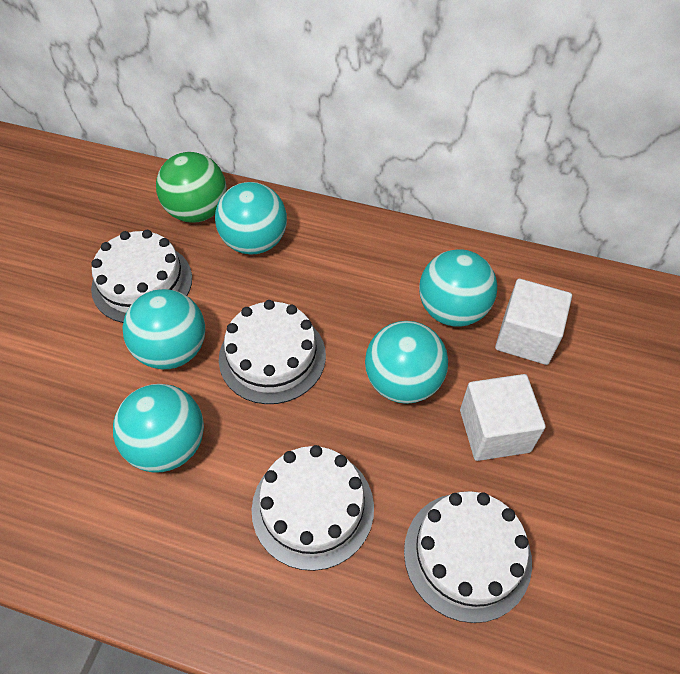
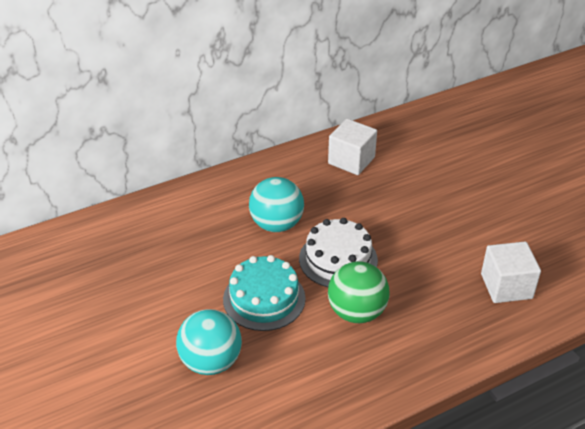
turquoise ball: [113,384,204,473] [122,289,205,369] [215,182,287,254] [365,321,448,404] [419,249,497,327] = 5 -> [176,309,242,375] [249,177,304,232] = 2
turquoise cake: none = 0 -> [223,255,306,331] = 1
white cake: [91,230,192,323] [219,300,326,404] [252,445,374,571] [404,491,532,623] = 4 -> [299,218,378,287] = 1

